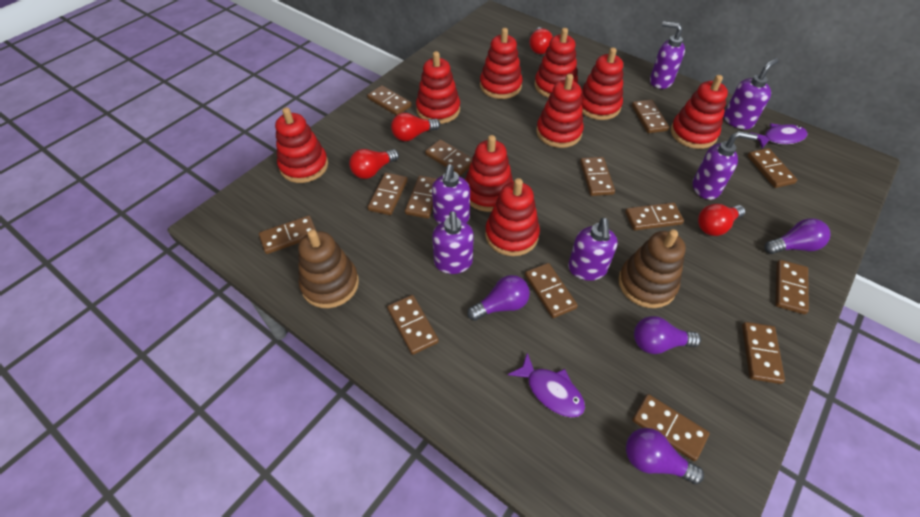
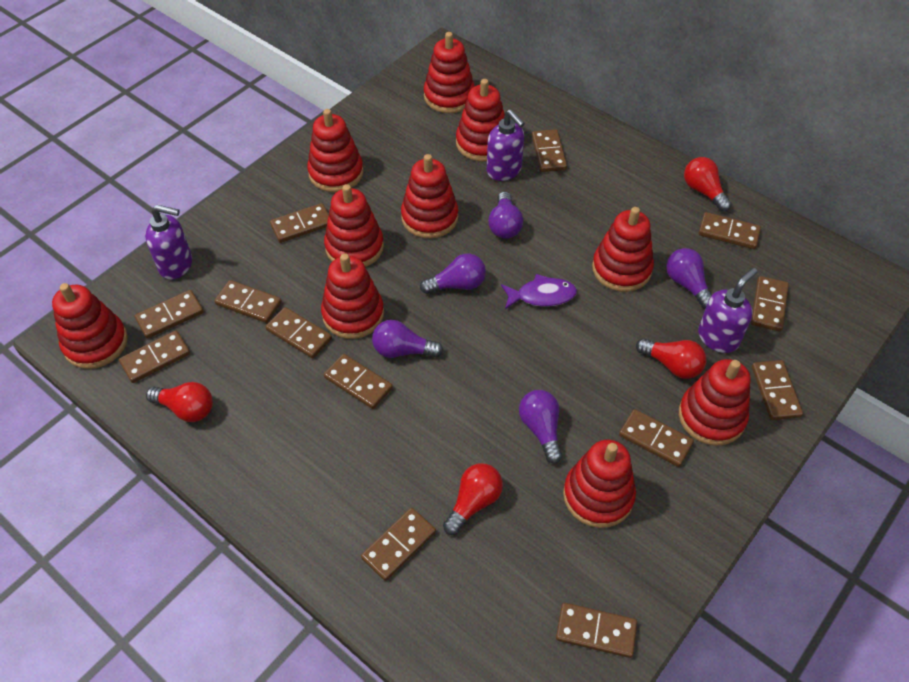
brown domino: [259,216,316,254] [367,85,412,115] [368,173,408,215] [387,295,439,355] [405,176,437,219] [425,140,472,175] [525,263,578,318] [580,157,615,196] [625,202,684,231] [632,100,669,133] [632,394,710,461] [742,322,785,384] [747,148,797,188] [775,260,809,314] = 14 -> [119,330,190,383] [135,290,204,339] [215,280,282,323] [266,307,332,358] [270,203,329,243] [324,354,393,409] [361,508,436,581] [532,129,567,172] [556,603,637,658] [619,409,694,467] [699,212,761,249] [751,276,789,332] [752,360,803,420] = 13
brown stacking toy: [298,230,359,308] [618,229,686,308] = 2 -> none = 0
purple fish: [508,353,585,418] [750,123,808,148] = 2 -> [501,274,577,309] = 1
purple light bulb: [467,275,530,321] [626,428,704,484] [634,316,701,354] [764,218,830,254] = 4 -> [372,320,443,358] [420,253,486,294] [488,191,523,239] [519,390,562,464] [666,248,712,309] = 5
purple soap dispenser: [432,164,470,224] [432,211,474,274] [568,218,618,281] [650,21,685,89] [693,131,758,200] [724,58,778,129] = 6 -> [145,205,192,280] [487,110,525,181] [698,268,757,353] = 3
red stacking toy: [275,107,328,183] [416,51,460,124] [465,135,513,212] [480,28,522,99] [485,178,540,256] [534,28,578,98] [536,74,584,148] [581,48,623,120] [671,75,728,149] = 9 -> [52,283,128,369] [307,109,364,192] [321,253,384,339] [324,184,384,267] [401,154,458,239] [424,32,475,113] [456,79,504,162] [563,440,636,528] [592,207,654,292] [679,359,751,446] = 10

